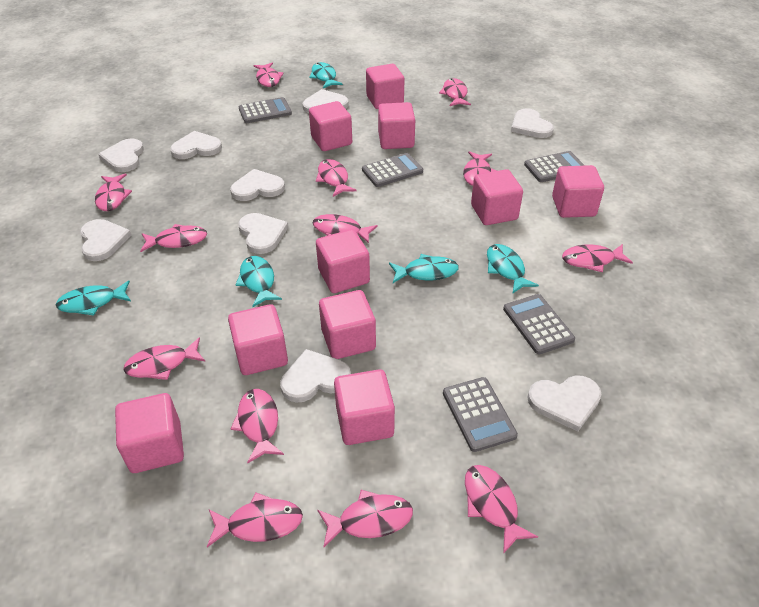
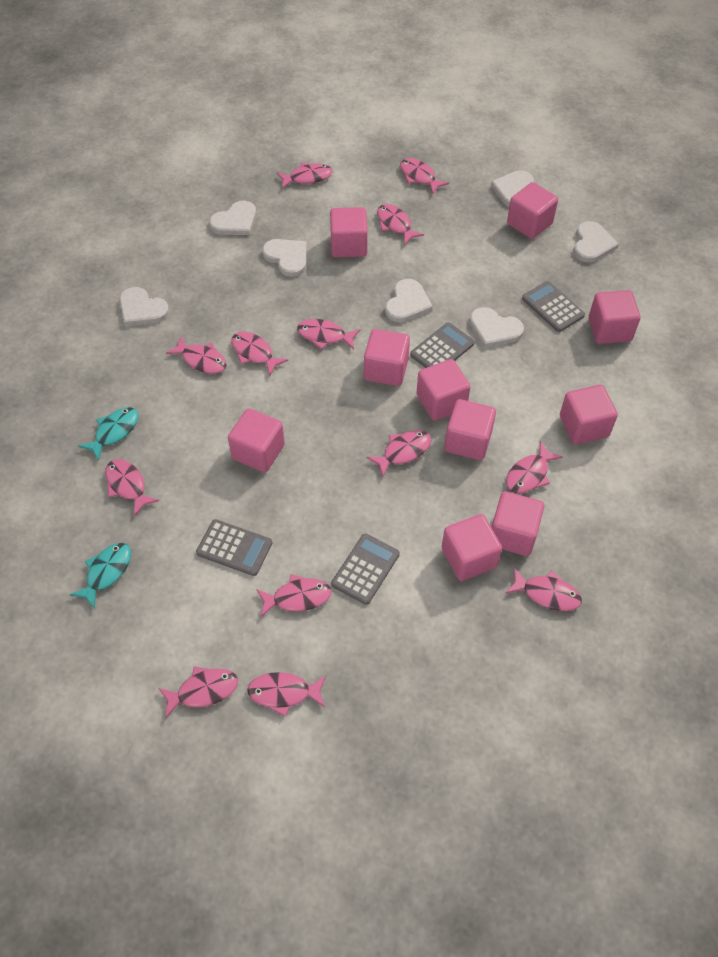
grey calculator: [239,97,292,123] [362,153,423,187] [443,377,518,452] [503,294,575,354] [524,151,585,182] = 5 -> [196,519,272,576] [331,534,400,605] [410,322,475,368] [522,281,585,332] = 4
turquoise fish: [56,280,131,316] [235,256,282,307] [309,62,343,88] [389,254,459,283] [487,244,539,294] = 5 -> [70,543,131,609] [79,407,139,461] = 2
white heart: [80,219,132,261] [98,138,144,172] [170,131,222,159] [230,169,285,201] [238,213,289,254] [280,349,351,403] [303,89,348,113] [511,108,554,138] [528,375,601,431] = 9 -> [119,287,169,326] [209,201,256,235] [262,239,307,277] [385,279,433,322] [470,307,524,348] [491,170,534,207] [573,221,619,262] = 7

